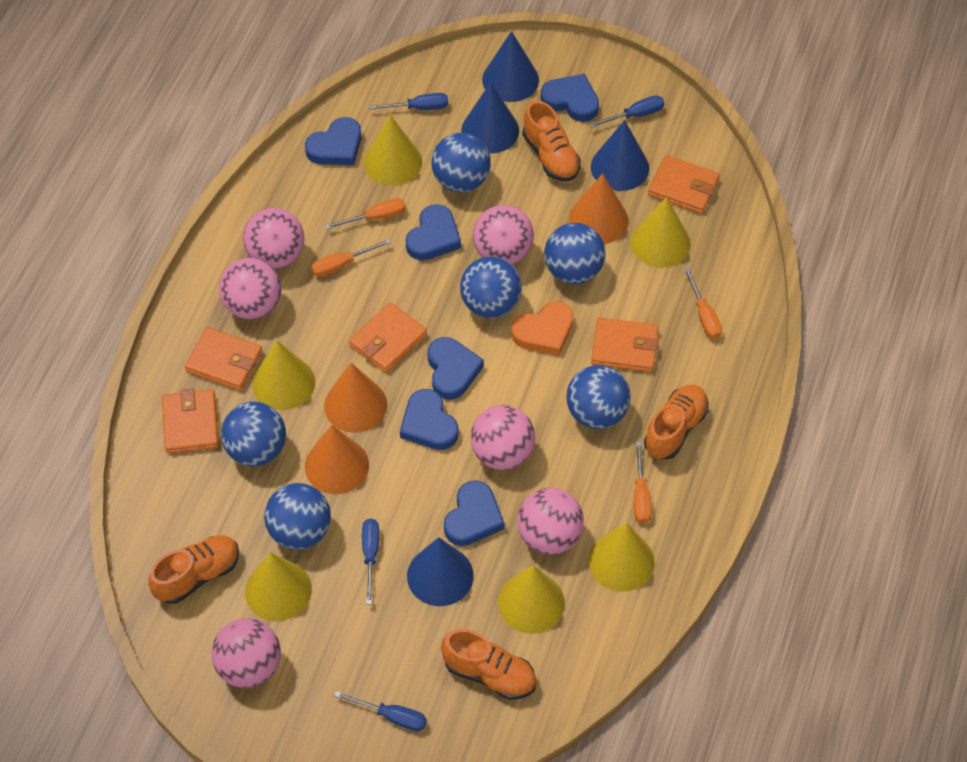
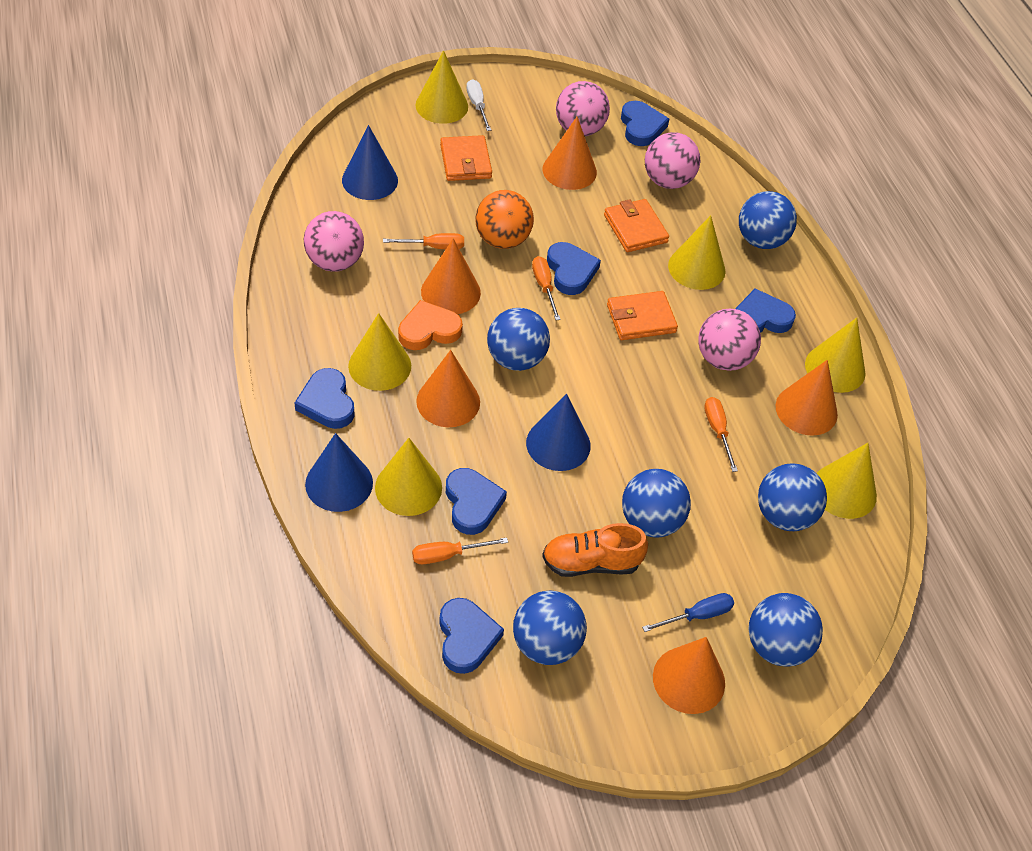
blue cone: [407,537,474,606] [461,82,519,154] [482,31,539,102] [591,120,649,191] = 4 -> [305,433,373,512] [342,125,398,200] [526,394,591,471] = 3
blue screwdriver: [334,691,427,731] [362,519,379,604] [368,93,448,110] [589,95,664,128] = 4 -> [642,593,734,632] = 1
orange ball: none = 0 -> [475,190,534,249] = 1
orange cone: [305,425,369,494] [324,363,387,433] [569,174,629,244] = 3 -> [416,350,480,427] [421,238,481,314] [543,117,597,190] [653,637,725,714] [776,360,838,436] = 5
orange shoe: [148,535,239,604] [441,629,536,700] [522,100,581,182] [644,385,708,460] = 4 -> [542,523,648,577] = 1
orange wallet: [162,388,219,454] [185,327,263,391] [349,302,427,373] [591,318,659,372] [648,155,720,214] = 5 -> [440,135,492,181] [604,199,669,252] [607,291,678,340] = 3
pink ball: [211,618,281,688] [219,257,282,320] [243,208,305,269] [470,405,535,470] [473,205,534,264] [517,488,584,554] = 6 -> [304,211,364,272] [556,81,610,136] [645,132,700,189] [698,308,761,371] = 4
white screwdriver: none = 0 -> [466,79,491,131] = 1

